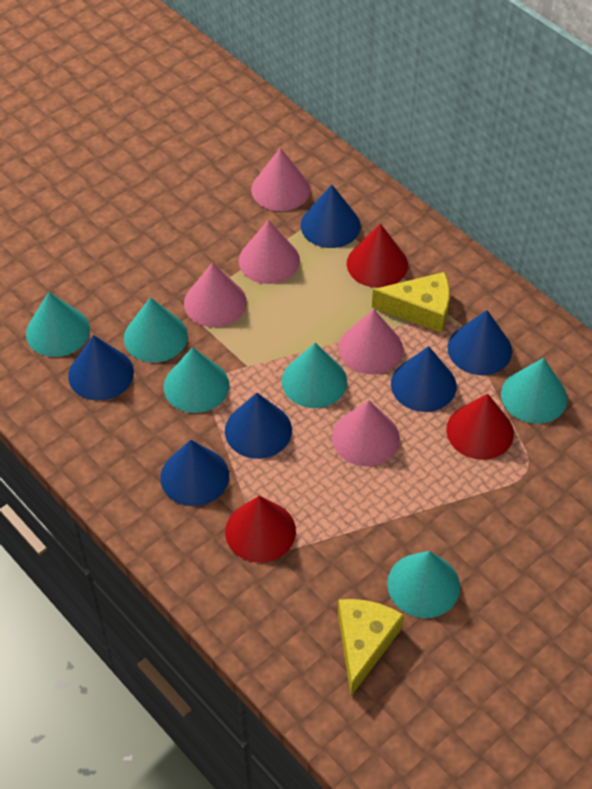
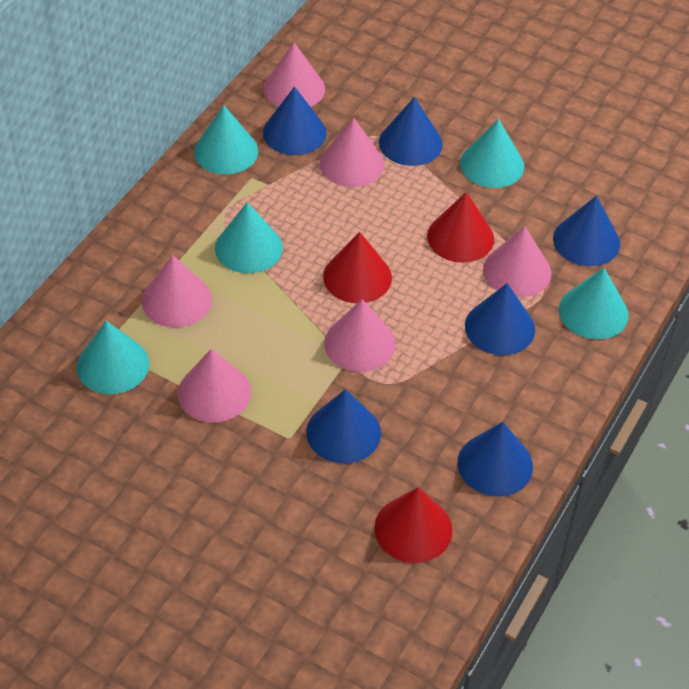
pink cone: [184,263,247,327] [239,220,300,284] [251,148,310,211] [332,400,400,466] [339,309,403,374] = 5 -> [142,255,212,327] [178,349,251,423] [263,42,325,107] [320,118,384,187] [324,299,396,372] [483,226,551,297] = 6
turquoise cone: [26,292,90,357] [124,297,188,363] [164,347,229,413] [282,343,347,408] [387,551,460,618] [501,358,567,424] = 6 -> [77,321,149,394] [194,105,258,174] [215,202,283,273] [460,119,524,188] [559,268,628,339] = 5
yellow cheese: [338,599,404,696] [372,272,450,333] = 2 -> none = 0

